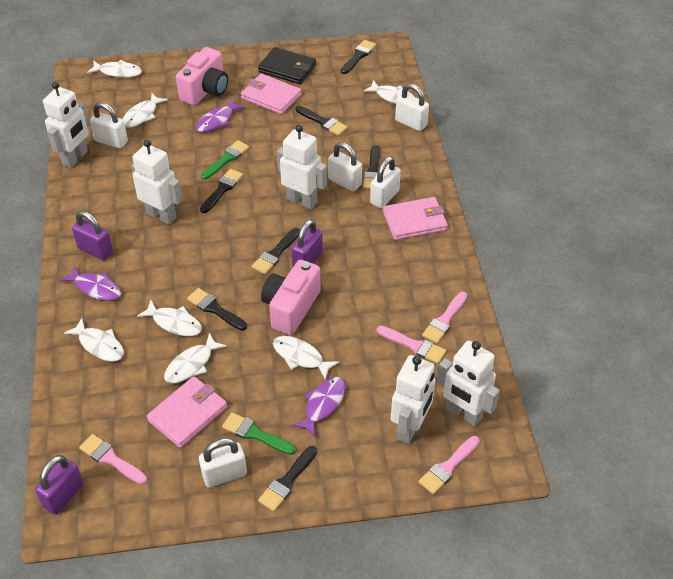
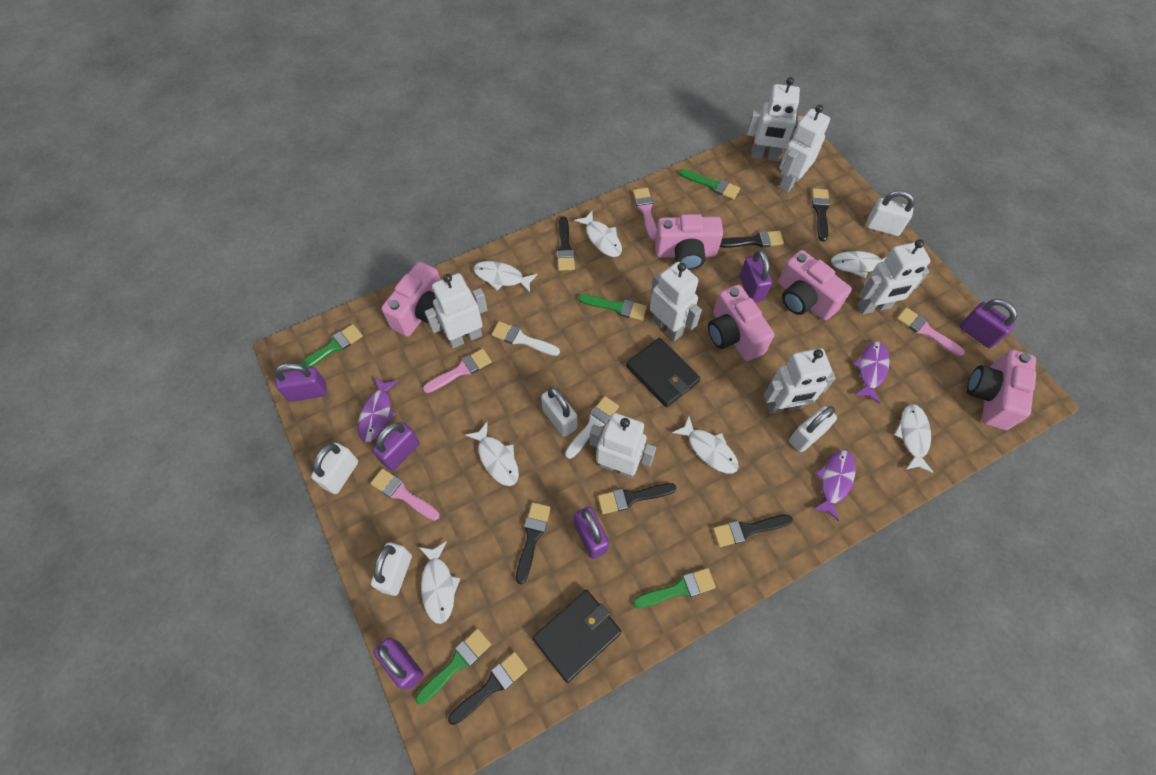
black wallet: [258,47,316,84] = 1 -> [532,590,622,683] [626,338,701,408] = 2
green brush: [201,140,249,180] [222,412,296,455] = 2 -> [298,324,363,368] [415,629,491,705] [578,294,647,321] [633,568,716,608] [679,169,740,200] = 5
pink camera: [176,47,228,106] [261,260,321,335] = 2 -> [381,261,441,337] [655,214,723,270] [708,284,774,361] [778,250,852,320] [967,349,1036,430] = 5
pink wallet: [147,376,227,448] [241,74,301,114] [383,197,448,240] = 3 -> none = 0
purple padlock: [35,455,84,515] [72,211,113,260] [291,219,323,267] = 3 -> [274,363,327,402] [373,422,420,471] [373,638,424,690] [574,506,609,559] [740,250,772,302] [959,299,1017,348] = 6
white brush: none = 0 -> [492,321,560,356] [565,396,619,459] = 2
white robot: [43,82,89,168] [131,139,182,225] [277,125,327,209] [391,355,435,444] [437,341,500,426] = 5 -> [425,273,488,348] [589,413,656,478] [650,262,702,341] [747,77,804,161] [764,348,836,414] [779,105,830,193] [858,239,931,314] = 7

